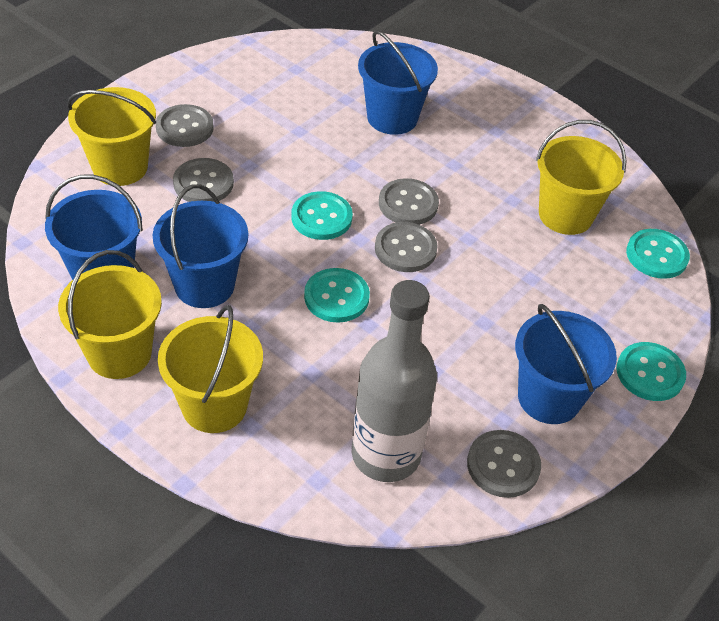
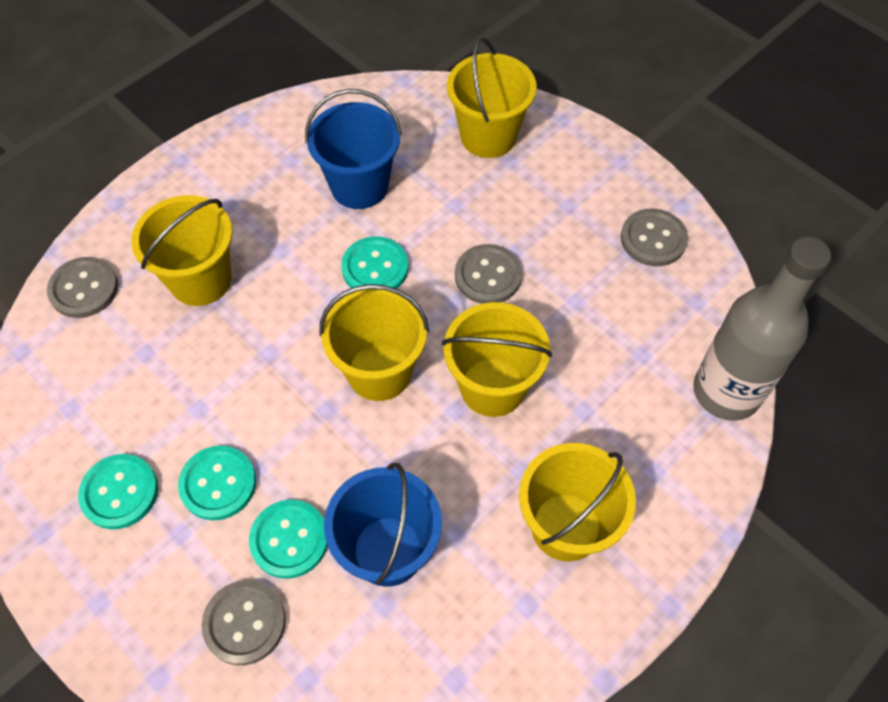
blue bucket: [45,175,143,280] [153,184,248,308] [358,30,438,135] [515,304,617,424] = 4 -> [305,89,402,209] [324,463,442,587] = 2
grey button: [156,104,214,147] [173,158,234,202] [375,222,438,272] [379,178,439,225] [467,430,541,498] = 5 -> [47,257,118,318] [201,580,286,665] [455,244,522,304] [621,209,688,266] = 4
yellow bucket: [58,250,162,379] [67,87,156,186] [158,305,263,433] [536,120,626,235] = 4 -> [131,195,232,306] [319,284,429,401] [442,302,552,417] [447,37,537,158] [519,443,636,561] = 5

